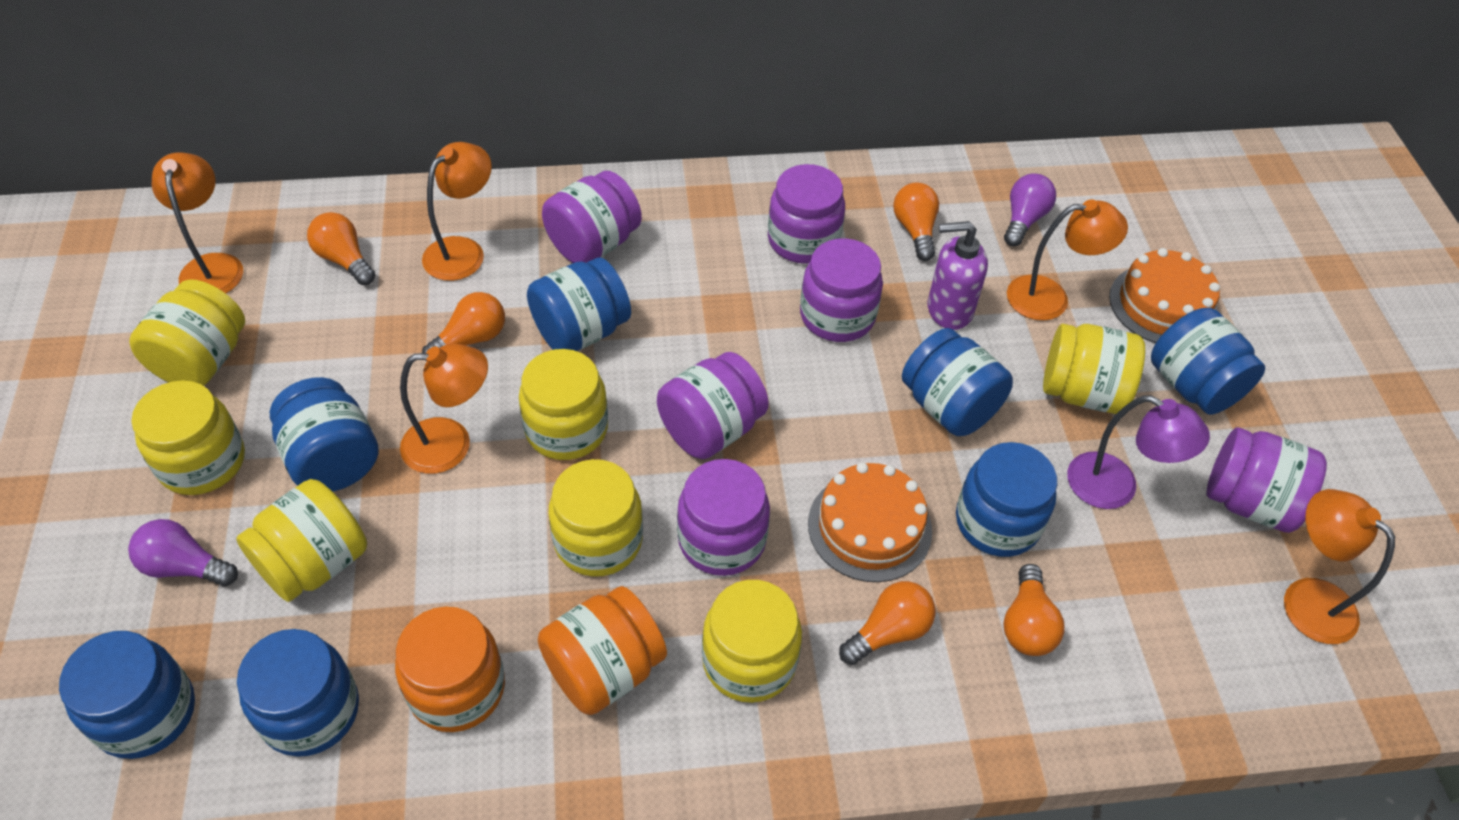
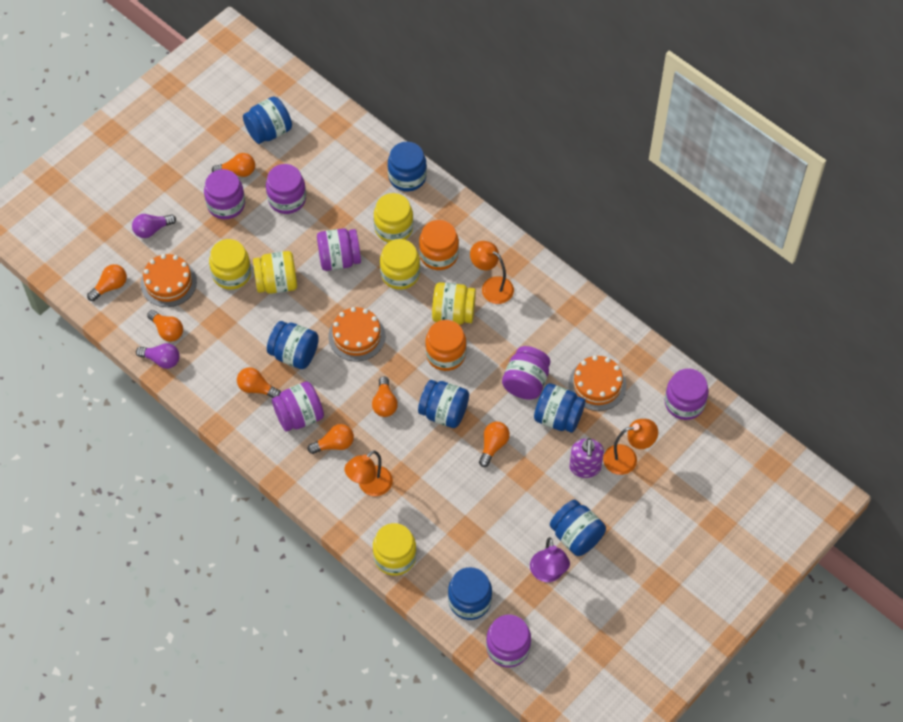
orange cake: [808,462,932,582] [1109,248,1220,343] = 2 -> [141,254,197,307] [328,307,385,361] [568,355,626,411] = 3
orange lamp: [152,152,243,293] [400,344,488,474] [422,142,492,281] [1007,199,1128,321] [1284,489,1395,644] = 5 -> [344,450,393,496] [470,241,514,304] [603,419,658,475] = 3
orange light bulb: [307,212,375,285] [422,292,505,361] [839,581,935,665] [893,182,939,261] [1003,564,1065,656] = 5 -> [87,264,127,301] [147,310,183,342] [212,153,255,177] [237,367,281,398] [308,424,354,454] [372,377,398,417] [479,422,510,467] = 7
purple jar: [542,171,642,263] [657,352,769,459] [677,459,770,576] [768,164,845,264] [800,238,883,342] [1207,427,1327,533] = 6 -> [204,169,245,219] [266,164,306,214] [272,381,324,432] [317,228,361,271] [486,615,531,667] [502,346,550,400] [665,368,709,420] = 7
yellow jar: [129,279,245,386] [131,380,245,495] [236,479,367,602] [519,349,608,460] [548,459,643,577] [702,580,802,703] [1043,324,1145,414] = 7 -> [209,239,251,290] [253,251,297,294] [373,523,416,576] [374,193,413,242] [380,239,420,290] [432,282,476,325] = 6

